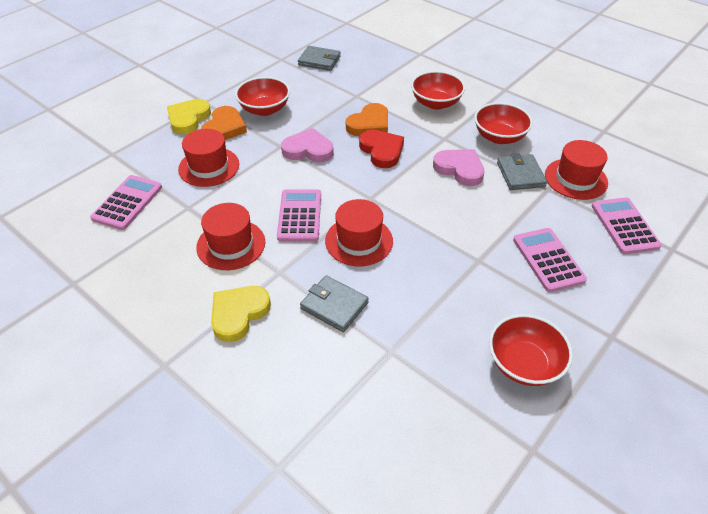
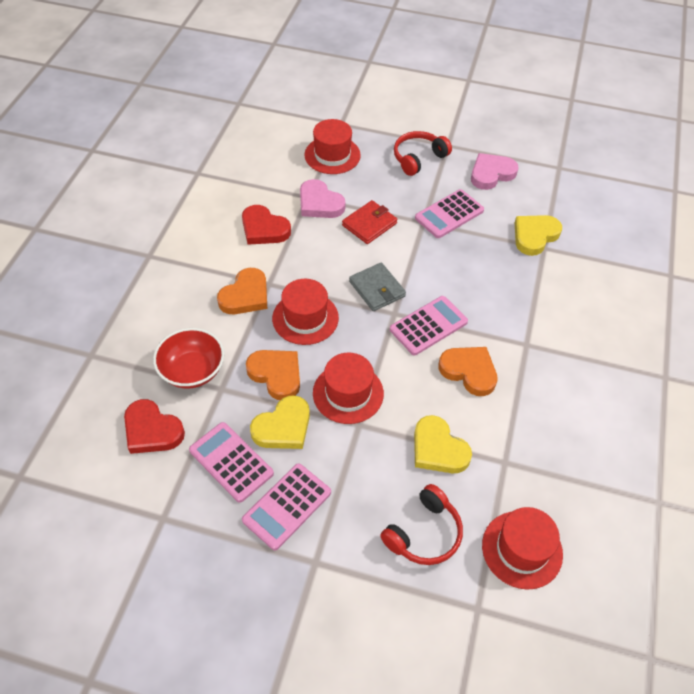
grey wallet: [298,46,341,71] [300,275,369,332] [497,153,547,190] = 3 -> [349,263,406,311] = 1
orange heart: [201,106,247,140] [346,103,388,136] = 2 -> [217,268,267,314] [246,350,300,400] [438,347,498,396] = 3
red bowl: [235,77,290,116] [411,71,465,109] [474,102,533,144] [489,314,573,386] = 4 -> [153,328,224,389] = 1
red headphones: none = 0 -> [380,484,463,565] [394,131,452,176] = 2
red heart: [359,130,404,168] = 1 -> [124,399,185,454] [242,205,291,245] = 2
red wallet: none = 0 -> [342,200,397,244] = 1
yellow heart: [167,99,211,135] [211,286,271,342] = 2 -> [250,395,310,449] [414,415,472,474] [515,215,562,256] = 3

